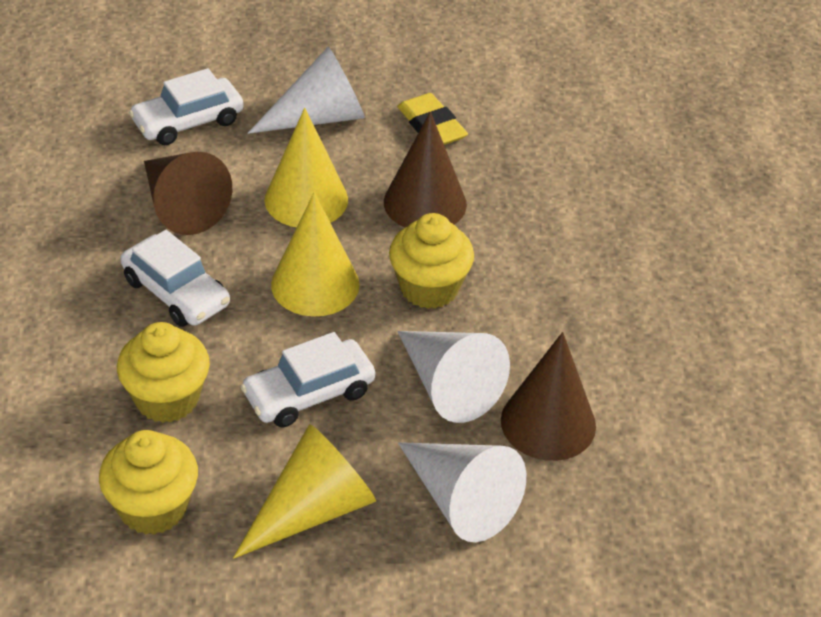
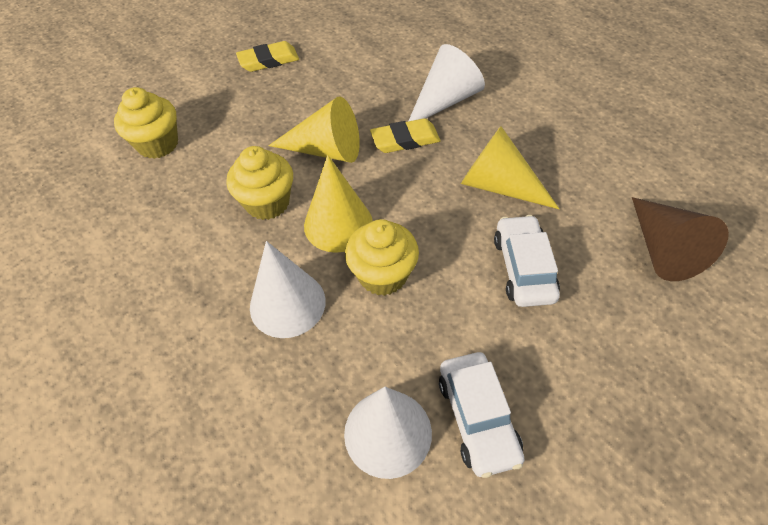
brown cone: [144,152,232,235] [384,112,467,228] [501,332,596,461] = 3 -> [632,197,729,281] = 1
white car: [120,230,230,327] [129,68,244,145] [240,332,376,428] = 3 -> [439,352,525,478] [494,215,560,307] = 2
yellow eraser: [397,93,468,145] = 1 -> [236,41,299,72] [370,118,441,153] = 2

